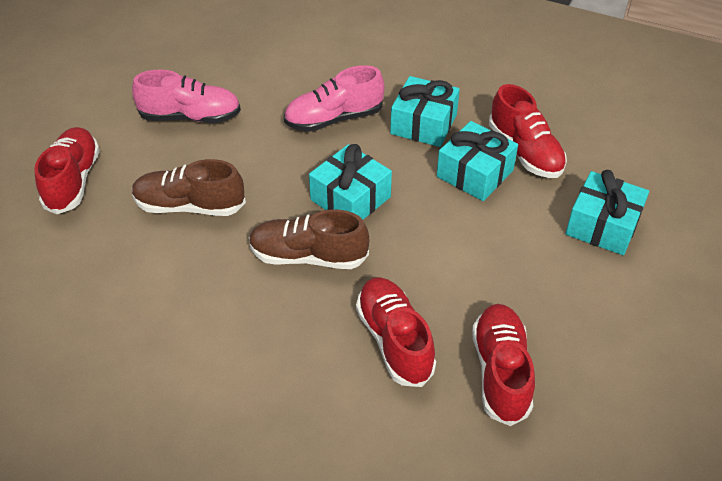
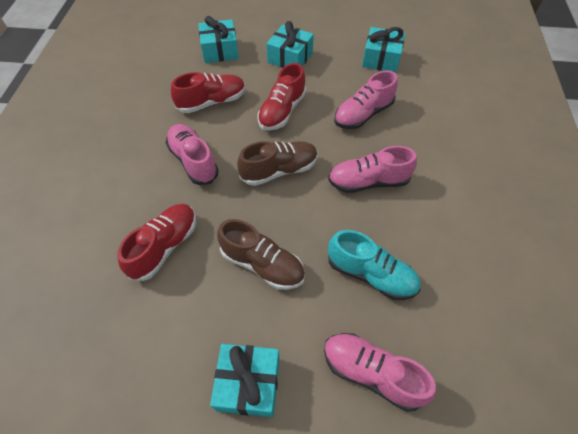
pink shoe: [132,69,241,123] [284,65,384,132] = 2 -> [166,124,219,185] [324,333,436,412] [328,146,417,193] [334,70,398,129] = 4
red shoe: [34,127,100,214] [356,277,436,387] [472,304,535,426] [489,84,567,178] = 4 -> [117,204,196,281] [171,72,245,113] [257,63,306,131] = 3
turquoise shoe: none = 0 -> [328,230,421,300] = 1

